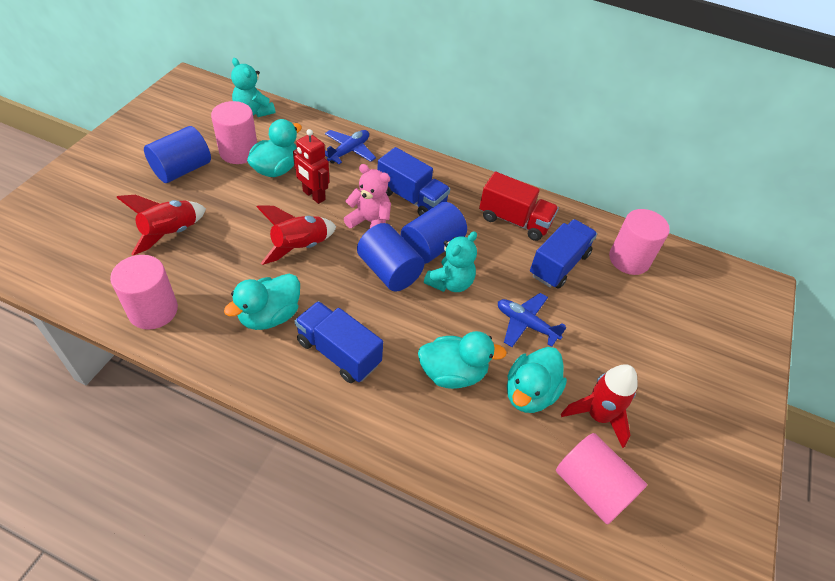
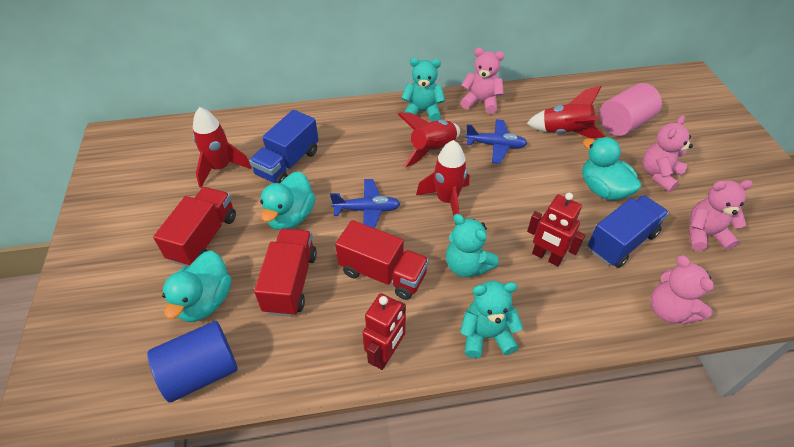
blue cylinder: [144,126,211,183] [357,223,424,292] [400,202,467,264] = 3 -> [147,321,238,402] = 1
blue truck: [295,301,383,383] [377,147,450,216] [530,219,597,289] = 3 -> [249,110,319,183] [588,195,669,268] = 2
pink cylinder: [110,255,178,330] [211,101,257,164] [556,433,647,525] [609,209,670,275] = 4 -> [599,83,662,136] = 1
pink teddy bear: [344,164,391,229] = 1 -> [460,48,504,114] [643,115,693,192] [651,255,714,325] [689,180,753,251] = 4
red robot: [293,129,329,204] = 1 -> [362,293,406,370] [527,193,585,267] = 2
red rocket: [116,195,206,255] [257,205,337,265] [561,364,637,448] = 3 -> [193,107,251,188] [398,113,460,168] [416,140,469,224] [526,86,605,138] = 4
red truck: [479,172,559,241] = 1 -> [153,187,236,267] [254,228,317,316] [335,220,429,300] = 3
turquoise duck: [224,274,300,330] [247,119,302,177] [418,331,507,389] [507,347,567,413] = 4 -> [162,251,231,322] [260,171,315,230] [582,137,642,200] = 3
turquoise teddy bear: [231,58,275,117] [424,231,477,292] = 2 -> [401,58,445,122] [446,214,499,277] [460,281,523,358] = 3

